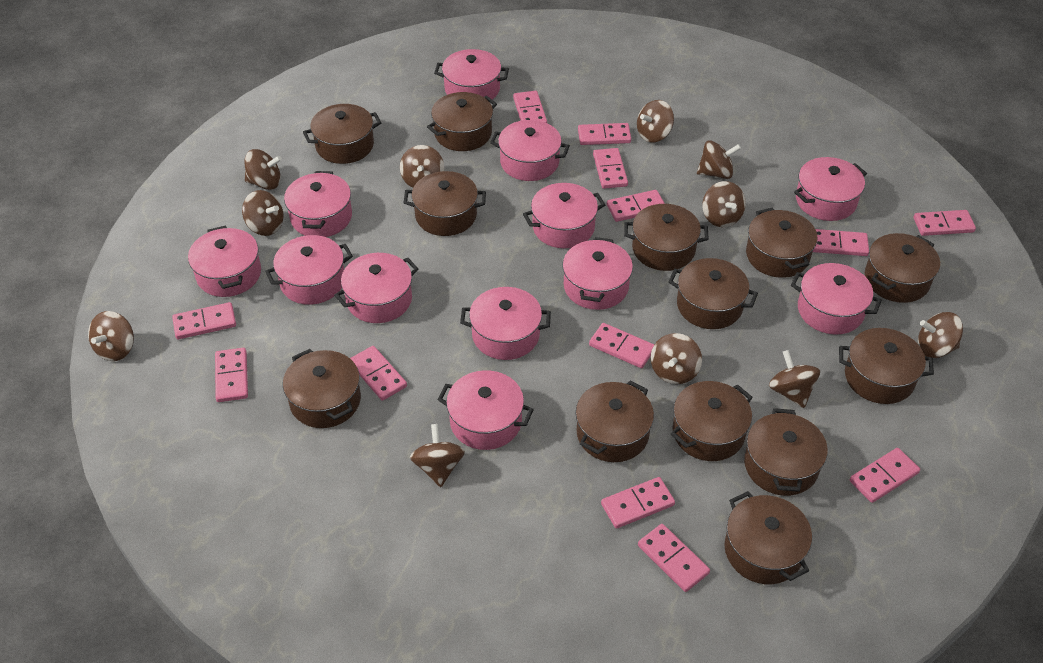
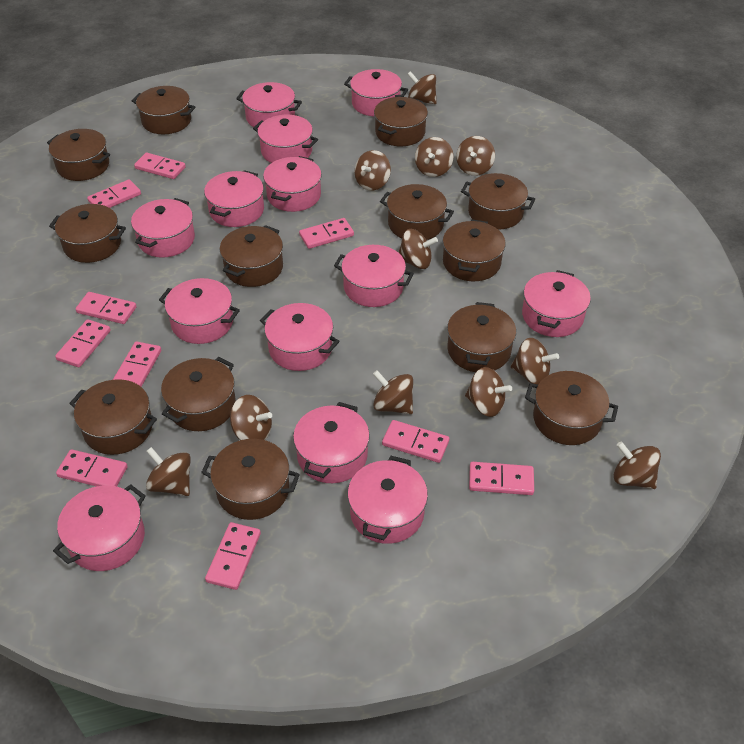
pink domino: [172,302,236,339] [215,348,248,402] [350,346,407,401] [513,91,547,123] [578,123,631,145] [589,323,654,368] [593,148,628,189] [601,477,675,529] [607,190,665,222] [638,524,710,592] [813,229,869,256] [850,448,920,503] [913,210,976,236] = 13 -> [55,319,111,367] [56,449,128,486] [76,292,137,324] [87,179,141,208] [113,341,161,387] [134,153,186,179] [205,522,261,590] [299,218,354,249] [382,420,449,463] [469,462,534,495] = 10
pink pot: [188,226,261,297] [265,235,353,305] [284,171,352,237] [334,253,418,323] [434,49,509,100] [437,370,534,450] [460,287,551,360] [490,120,570,181] [523,183,605,248] [562,237,633,310] [791,263,882,335] [794,157,867,221] = 12 -> [53,485,146,571] [131,198,195,258] [159,278,240,344] [204,170,264,227] [236,82,302,129] [253,115,318,163] [260,303,339,371] [263,156,322,212] [293,402,370,483] [334,245,414,307] [344,69,408,116] [348,456,428,544] [522,270,591,337] = 13

